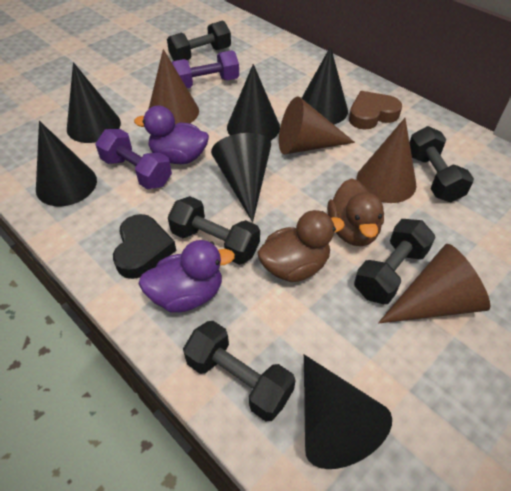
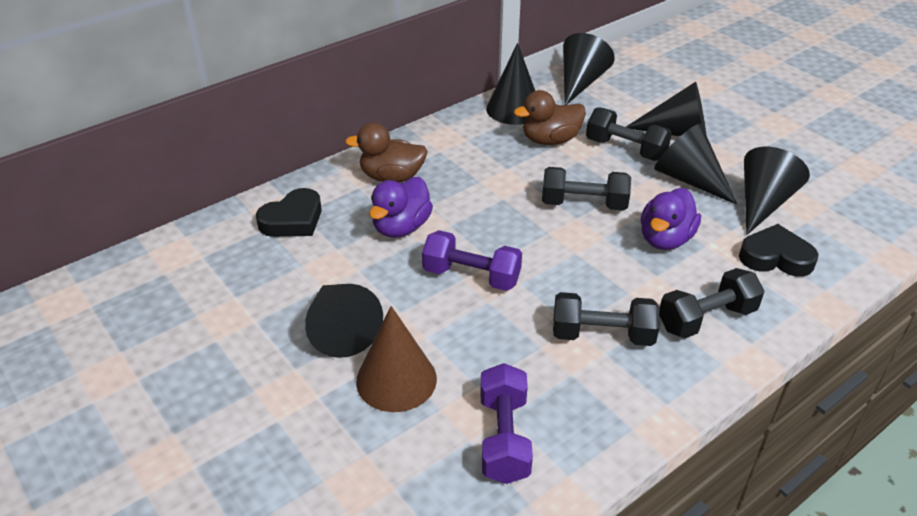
black dumbbell: [167,20,231,61] [168,196,260,265] [183,321,296,421] [354,219,436,304] [409,126,474,202] = 5 -> [542,167,631,211] [553,292,660,346] [586,107,672,161] [660,268,765,338] = 4
black heart: [113,214,176,279] = 1 -> [256,188,322,237] [739,224,819,277] = 2
brown cone: [149,49,199,124] [279,96,355,154] [357,118,416,203] [378,244,491,323] = 4 -> [356,306,437,412] = 1
brown heart: [349,91,402,130] = 1 -> none = 0

